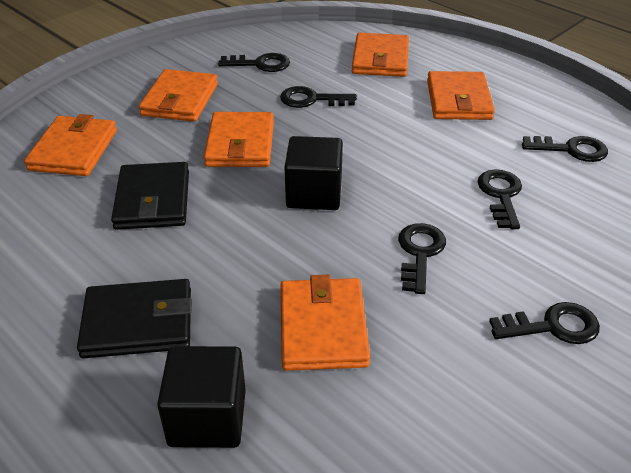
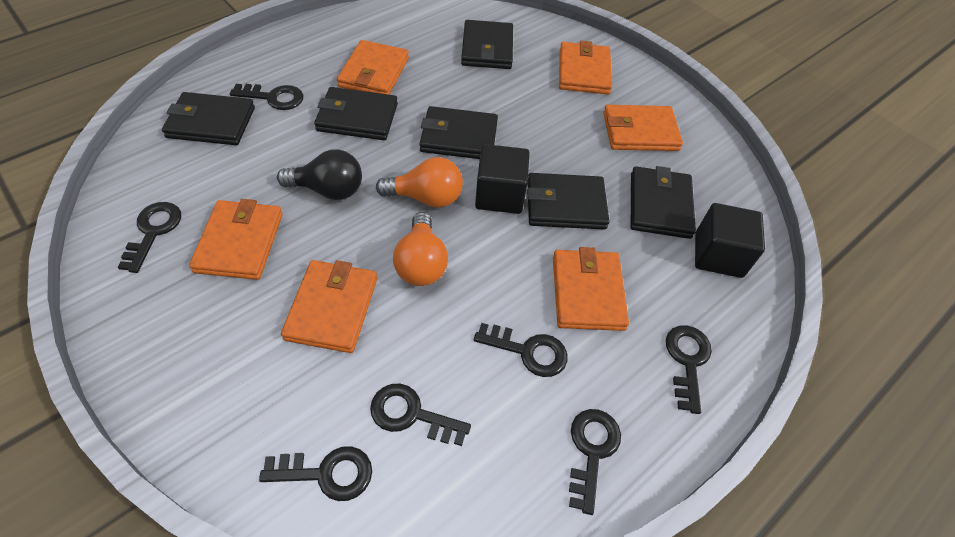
black key: [218,53,290,72] [280,86,357,108] [398,223,446,294] [477,169,522,229] [489,302,600,344] [522,136,608,162] = 6 -> [118,202,181,273] [230,84,303,110] [259,446,372,501] [370,384,471,446] [474,323,567,377] [569,409,621,515] [666,325,712,414] = 7
black light bulb: none = 0 -> [277,150,362,200] = 1
black wallet: [77,279,192,358] [111,162,189,230] = 2 -> [162,92,255,145] [314,87,398,140] [420,106,498,159] [461,20,513,69] [527,173,609,230] [631,166,696,239] = 6
orange light bulb: none = 0 -> [376,157,463,208] [393,212,448,286] = 2

